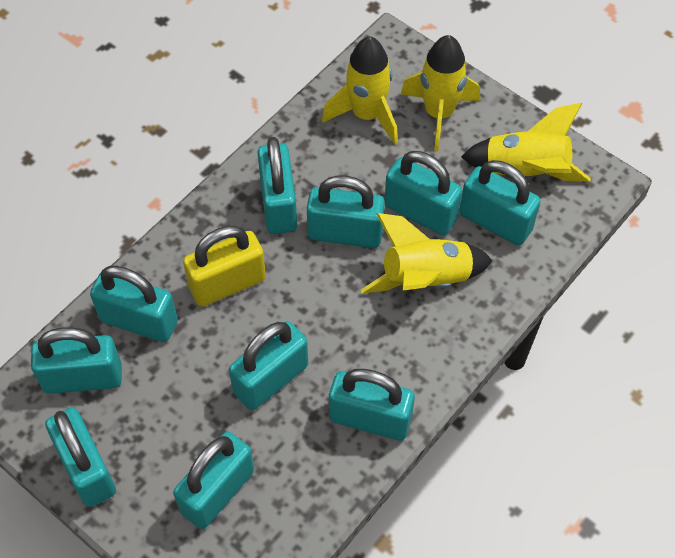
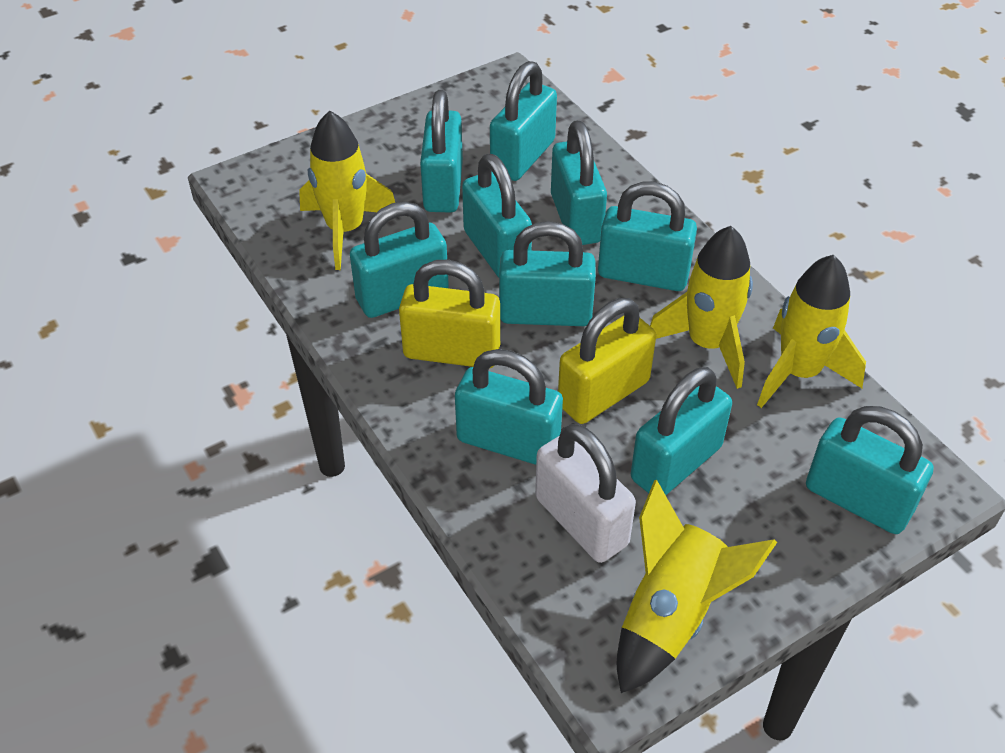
white padlock: none = 0 -> [535,423,636,563] = 1
yellow padlock: [183,226,266,307] = 1 -> [399,260,500,368] [558,298,656,424] = 2

